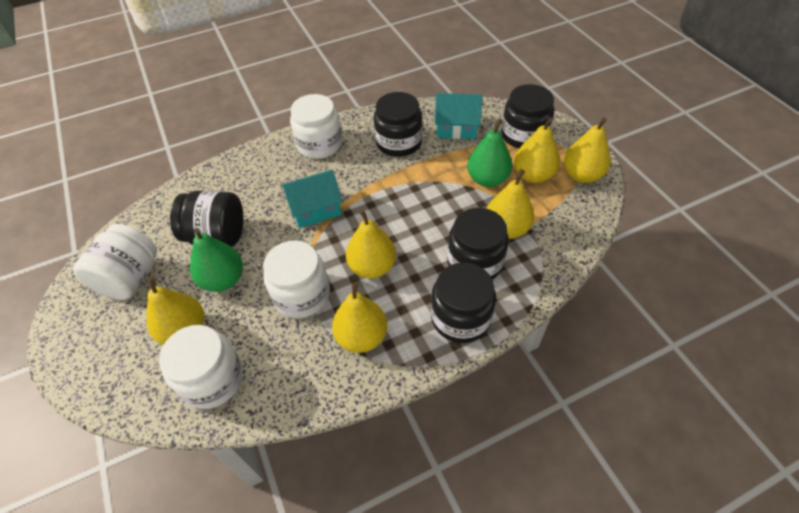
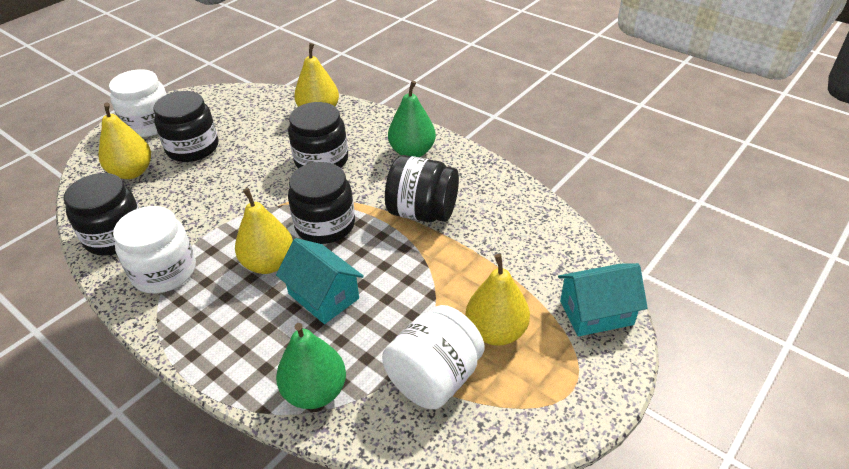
white jar: [73,224,157,300] [159,325,243,409] [263,240,330,318] [290,94,342,159] = 4 -> [109,69,167,137] [113,206,196,293] [382,305,485,409] = 3
yellow pear: [146,276,204,345] [332,282,387,353] [346,209,396,279] [487,169,534,239] [514,117,560,183] [564,117,610,183] = 6 -> [99,103,151,179] [235,188,293,274] [294,43,339,107] [466,254,530,346] = 4

